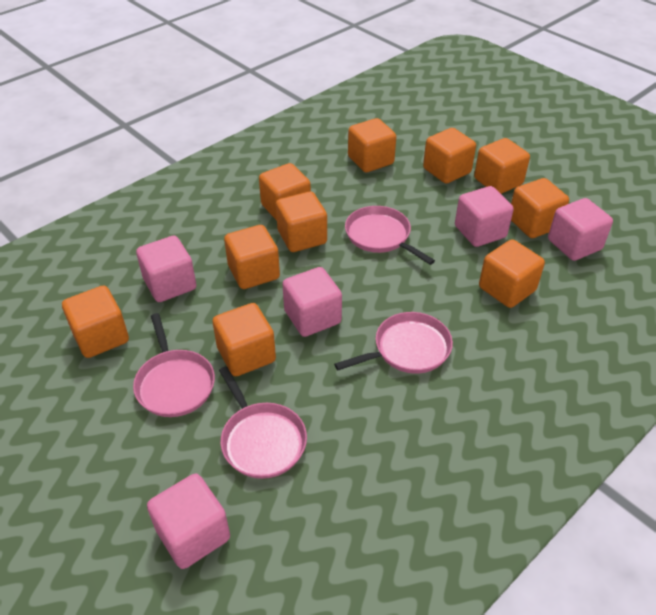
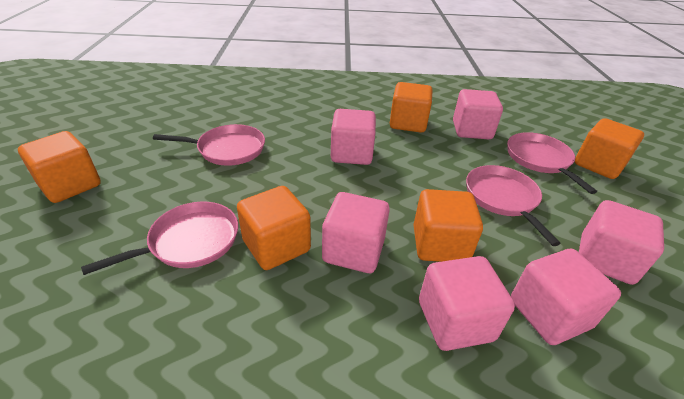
orange cube: [62,285,129,358] [213,303,276,376] [224,225,280,289] [259,163,311,221] [276,191,327,252] [348,118,396,172] [423,128,476,184] [474,138,530,194] [479,239,545,308] [511,178,569,238] = 10 -> [18,131,101,203] [237,186,311,270] [390,82,433,133] [413,189,483,262] [575,118,644,179] = 5
pink cube: [136,236,196,302] [147,474,230,569] [282,267,342,337] [455,186,514,247] [548,198,613,261] = 5 -> [322,192,390,273] [331,109,376,165] [419,256,515,351] [453,89,503,139] [511,249,621,345] [579,200,664,285] = 6

